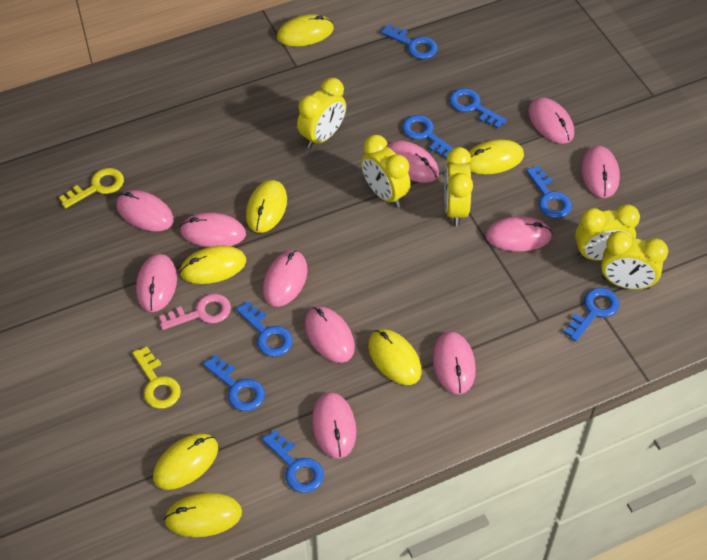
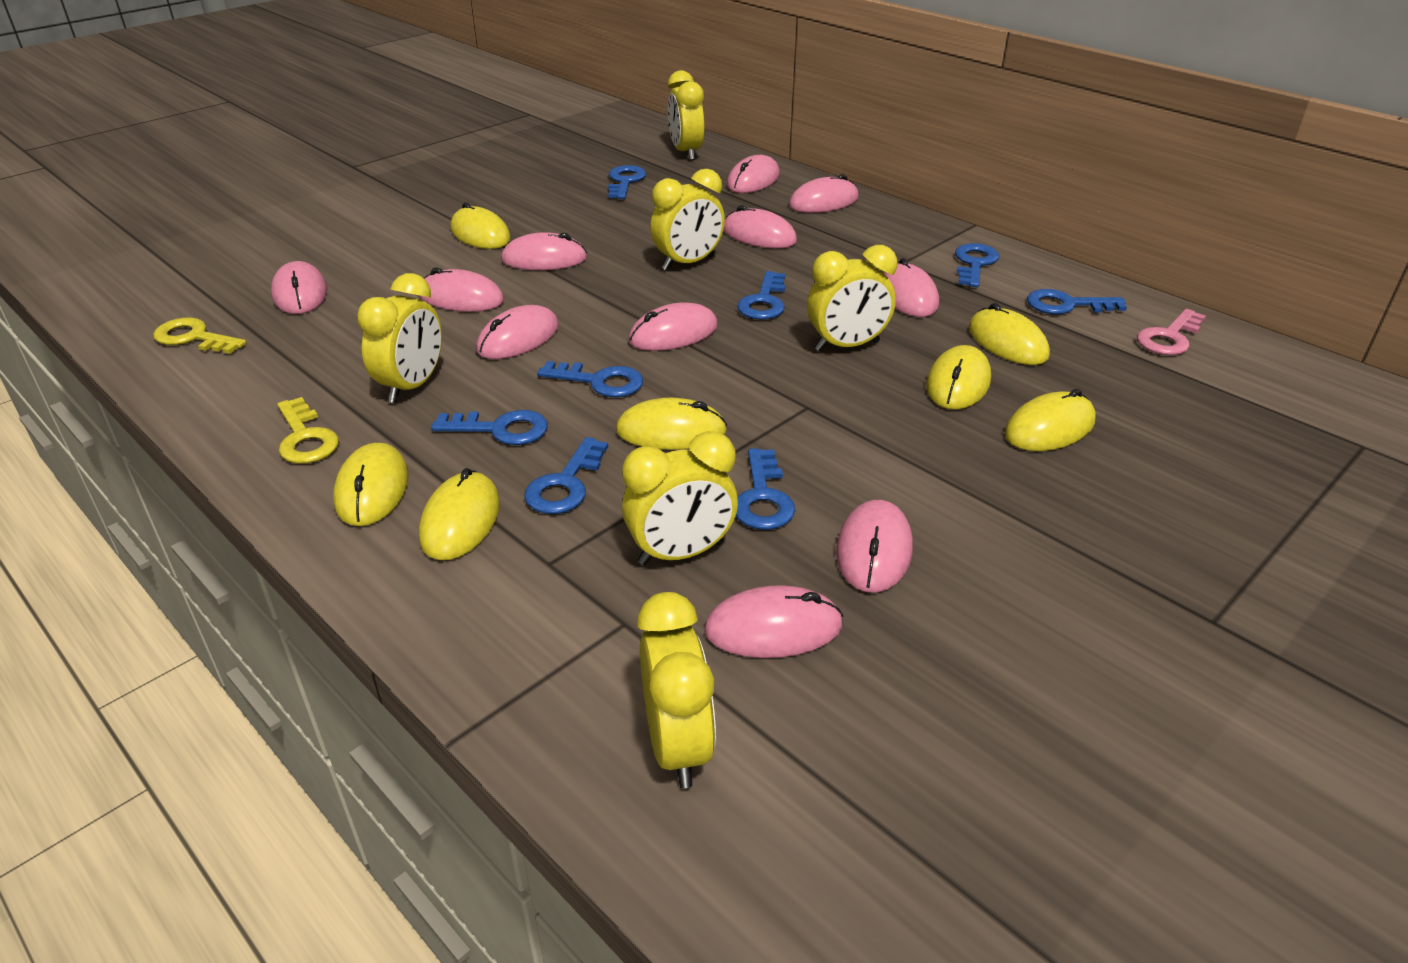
yellow clock: [297,78,346,148] [361,135,411,207] [444,147,473,226] [575,204,640,261] [601,231,668,290] = 5 -> [357,273,442,403] [622,431,738,565] [637,592,716,788] [650,169,725,270] [668,70,705,160] [807,245,897,351] = 6

